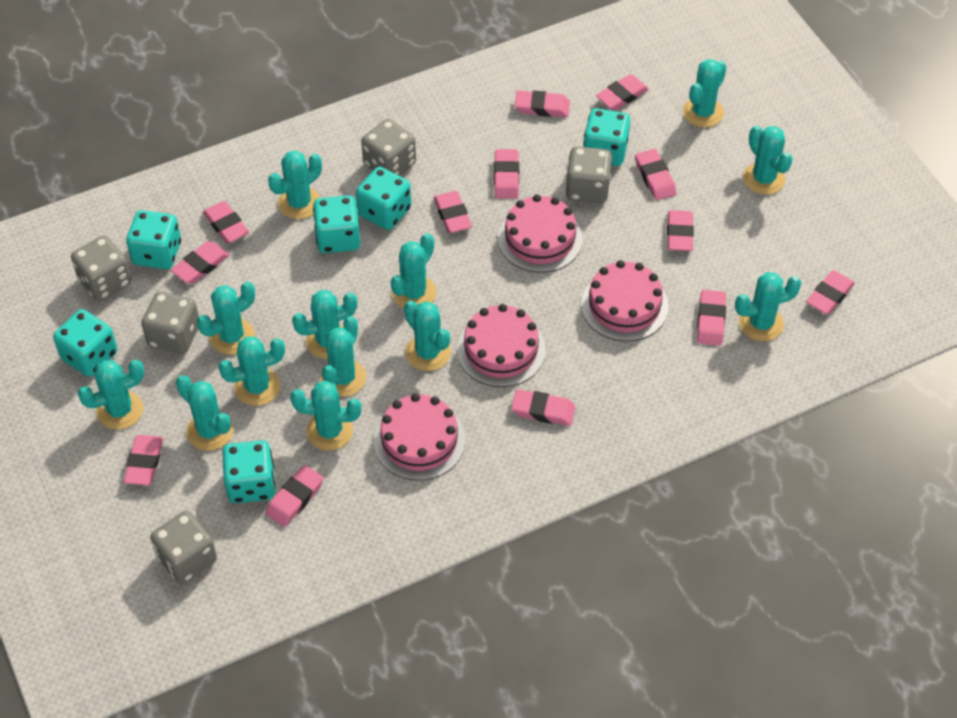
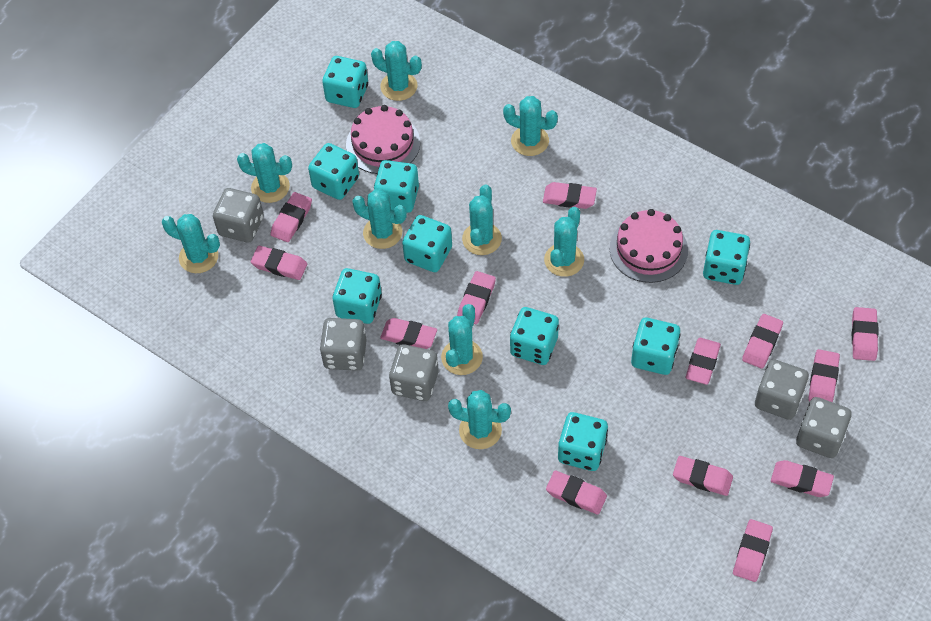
pink cake: [374,393,465,480] [457,304,546,387] [498,194,583,273] [581,260,669,341] = 4 -> [346,105,420,174] [610,209,688,283] = 2
turquoise cactus: [78,360,144,430] [176,375,234,451] [197,282,255,355] [218,336,285,406] [268,150,322,219] [290,381,361,451] [292,290,358,359] [320,316,366,397] [391,233,436,308] [404,301,451,371] [683,59,727,127] [735,272,802,342] [743,125,793,195] = 13 -> [162,214,220,273] [237,143,292,203] [352,189,407,249] [371,41,422,101] [441,304,483,375] [448,390,511,449] [462,185,502,255] [503,96,558,156] [544,207,584,277] = 9
turquoise dice: [53,309,118,377] [126,210,181,269] [223,441,275,503] [313,195,360,253] [356,167,411,230] [583,108,630,166] = 6 -> [308,143,359,200] [322,56,368,108] [333,268,382,324] [374,160,419,213] [402,215,452,272] [510,307,559,365] [558,412,608,471] [631,318,680,375] [703,230,750,285] = 9

